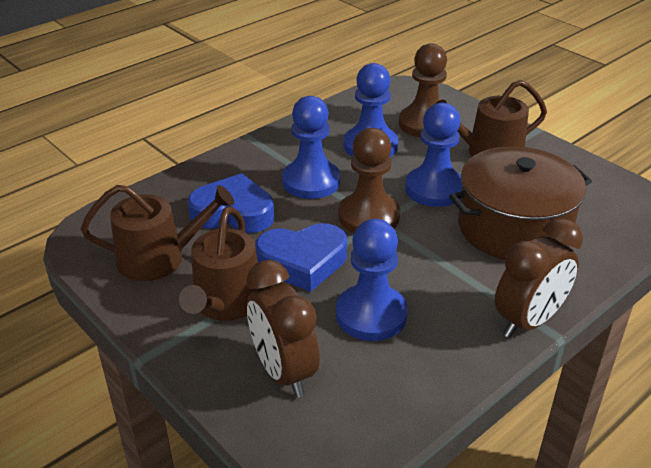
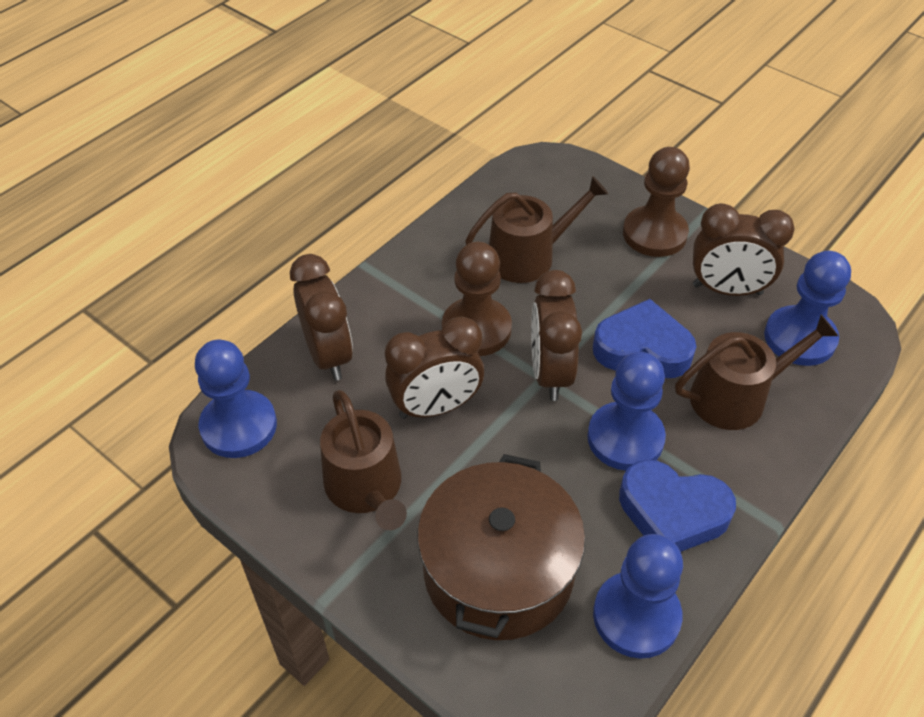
brown clock: [246,260,320,398] [495,218,583,338] = 2 -> [290,254,353,381] [385,317,484,419] [531,270,582,401] [693,203,795,296] = 4

